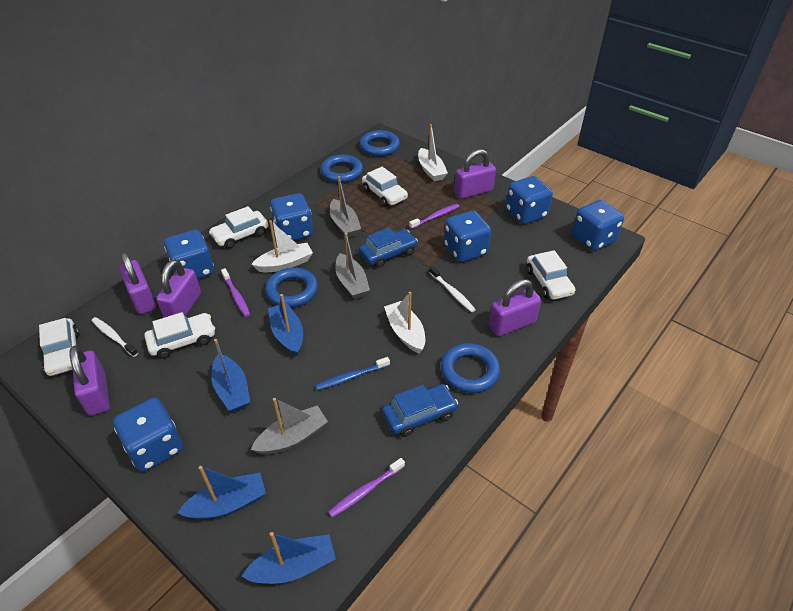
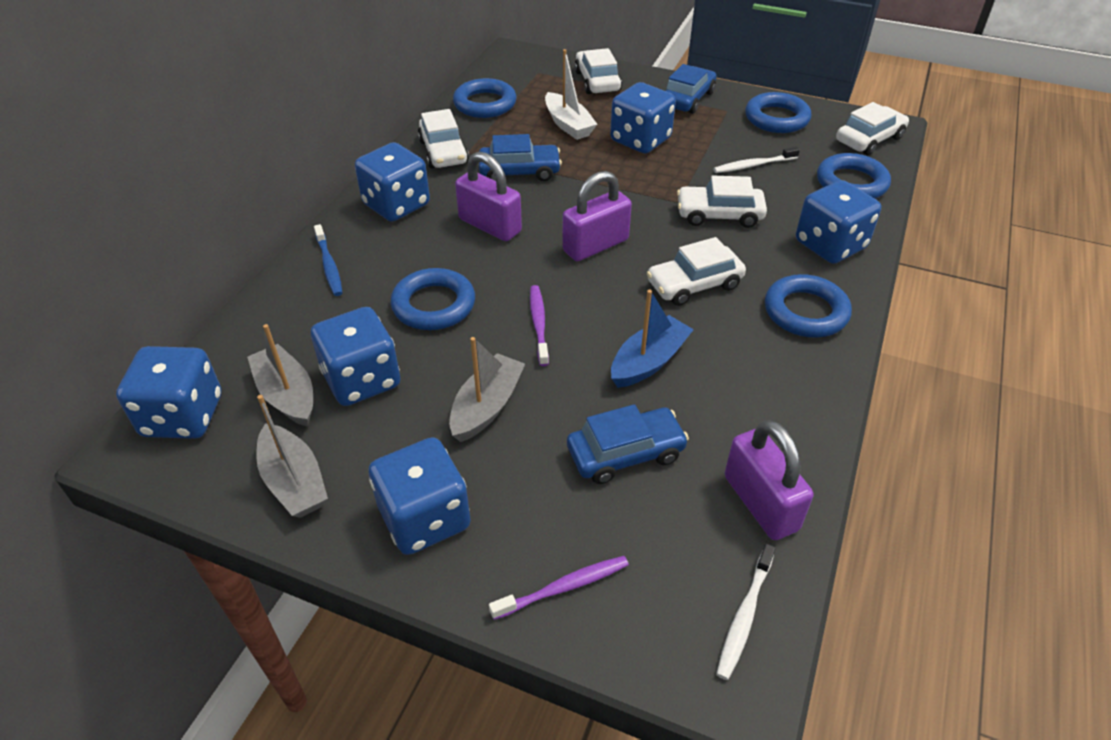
blue boat: [177,466,266,519] [211,339,250,412] [241,532,336,584] [268,294,303,356] = 4 -> [611,290,694,388] = 1
blue car: [359,228,418,268] [382,384,458,437] = 2 -> [479,134,562,181] [567,404,689,484] [664,64,716,114] = 3
blue ring: [265,268,318,308] [320,154,363,183] [359,130,400,157] [441,343,500,393] = 4 -> [390,268,475,330] [453,78,517,118] [745,92,811,133] [765,274,852,338] [817,153,891,198] = 5
purple padlock: [70,346,110,416] [119,252,156,314] [156,260,201,318] [454,149,496,199] [489,279,541,336] = 5 -> [455,151,522,241] [562,171,632,261] [725,420,814,540] = 3
purple toothbrush: [221,268,250,317] [328,458,405,517] [409,204,459,229] = 3 -> [489,556,629,620] [530,285,549,366] = 2
white boat: [251,220,313,272] [384,292,425,353] [418,124,448,181] = 3 -> [545,49,597,140] = 1

